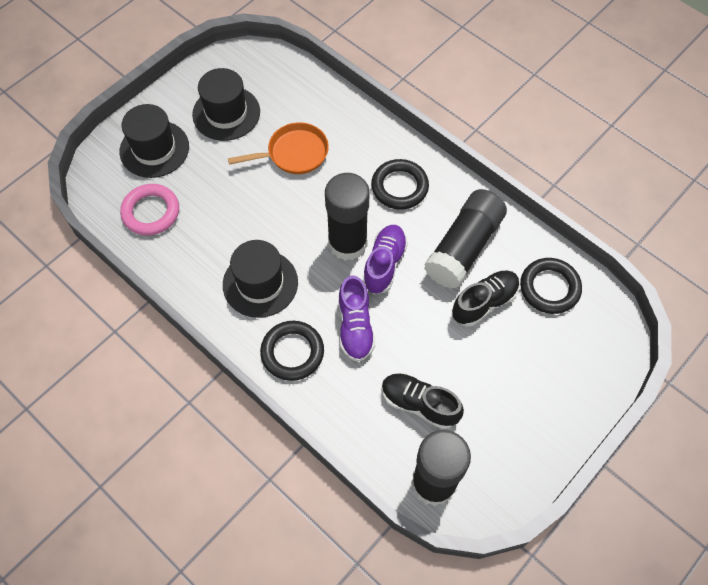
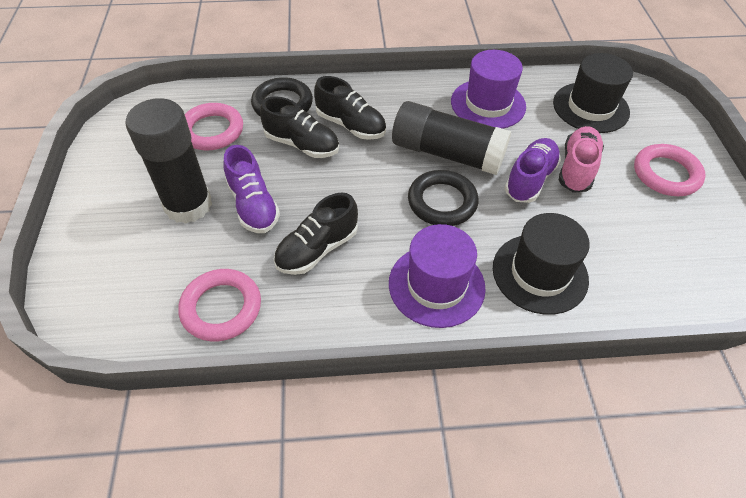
black glue stick: [325,173,370,261] [411,430,471,506] [424,189,507,289] = 3 -> [125,98,212,224] [392,101,512,175] = 2
black hat: [119,104,189,178] [192,68,260,141] [223,240,298,318] = 3 -> [493,213,590,315] [553,53,633,133] = 2
black ring: [260,321,324,381] [371,159,429,210] [520,258,582,314] = 3 -> [251,77,313,116] [408,170,479,226] = 2
black shoe: [382,373,464,429] [452,270,520,326] = 2 -> [260,97,339,158] [274,193,358,275] [314,76,386,140] = 3
orange pan: [228,122,329,174] = 1 -> none = 0
pink ring: [120,184,179,236] = 1 -> [178,269,261,341] [185,103,243,150] [634,144,706,196] = 3
pink shoe: none = 0 -> [558,126,604,193] = 1
purple hat: none = 0 -> [389,224,486,328] [451,50,526,129] = 2

